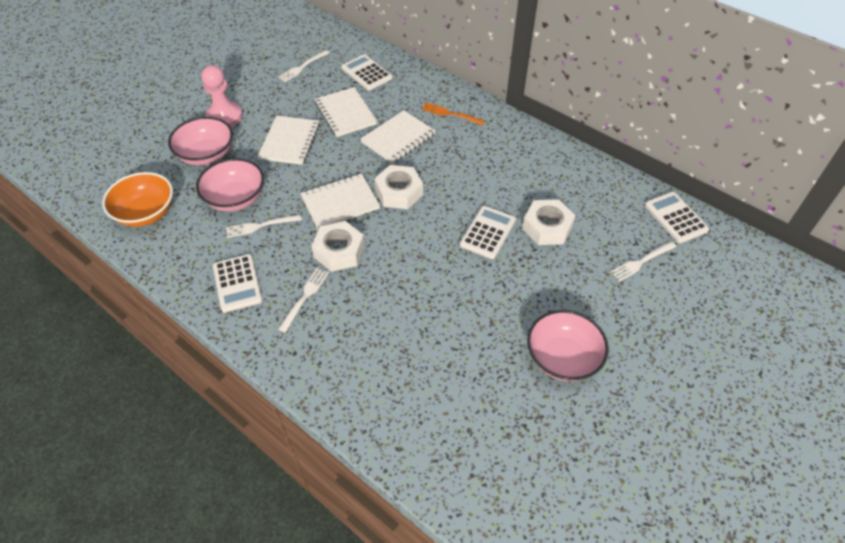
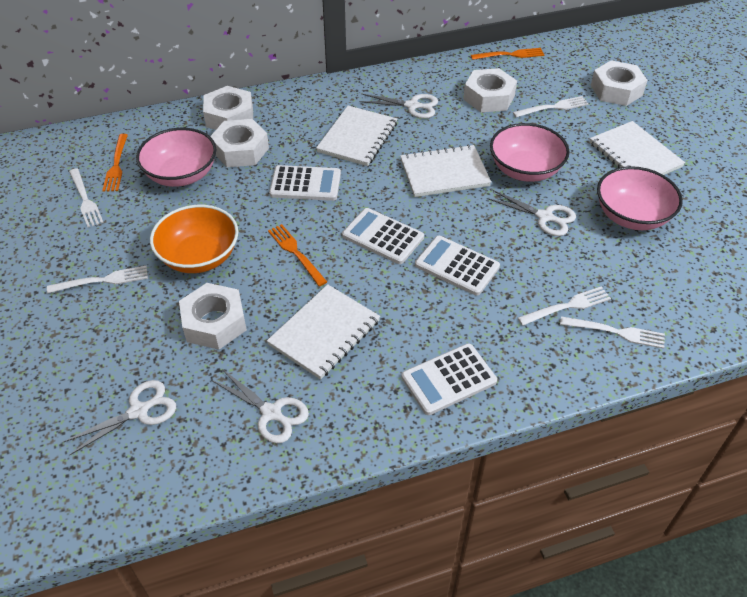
orange fork: [422,102,485,125] = 1 -> [102,134,128,192] [268,224,327,286] [471,48,544,60] = 3
pink pawn: [201,65,243,127] = 1 -> none = 0
white fork: [226,214,302,238] [278,50,329,82] [278,268,329,333] [610,241,676,282] = 4 -> [47,266,148,293] [69,168,104,227] [513,96,589,117] [518,286,611,326] [560,316,665,349] = 5
white nut: [311,221,365,272] [374,165,423,209] [522,199,576,245] = 3 -> [179,283,247,350] [203,86,253,130] [210,119,269,167] [463,68,517,112] [591,60,648,106] = 5
white scissors: none = 0 -> [63,380,176,455] [211,369,309,443] [359,94,438,118] [487,190,576,236] = 4

